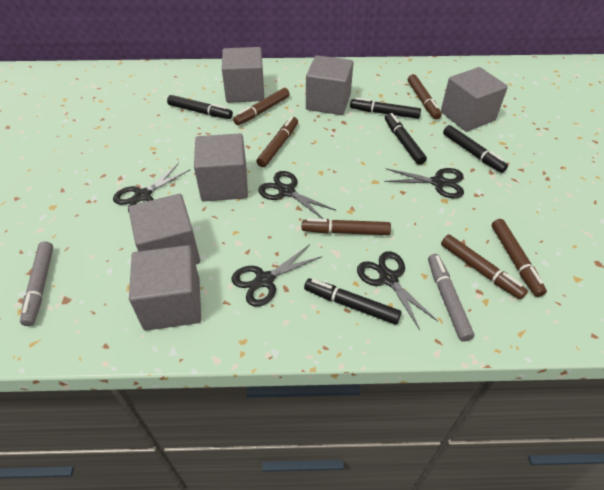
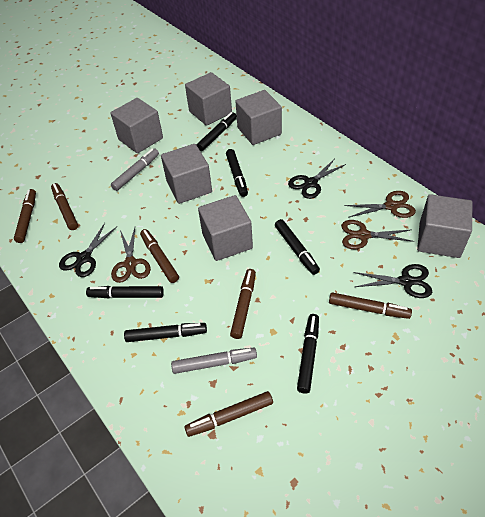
black marker: [167,95,233,119] [304,278,402,325] [350,97,421,119] [385,113,427,165] [443,125,508,173] = 5 -> [86,286,164,298] [124,323,207,342] [197,112,237,151] [226,149,248,197] [275,219,320,275] [297,314,319,394] = 6
black scissors: [113,163,190,212] [232,245,322,307] [258,171,335,219] [357,251,438,330] [384,168,464,198] = 5 -> [59,223,117,277] [288,160,346,199] [353,264,432,298] = 3
brown scissors: none = 0 -> [111,228,151,283] [341,220,414,249] [344,191,416,218] = 3

